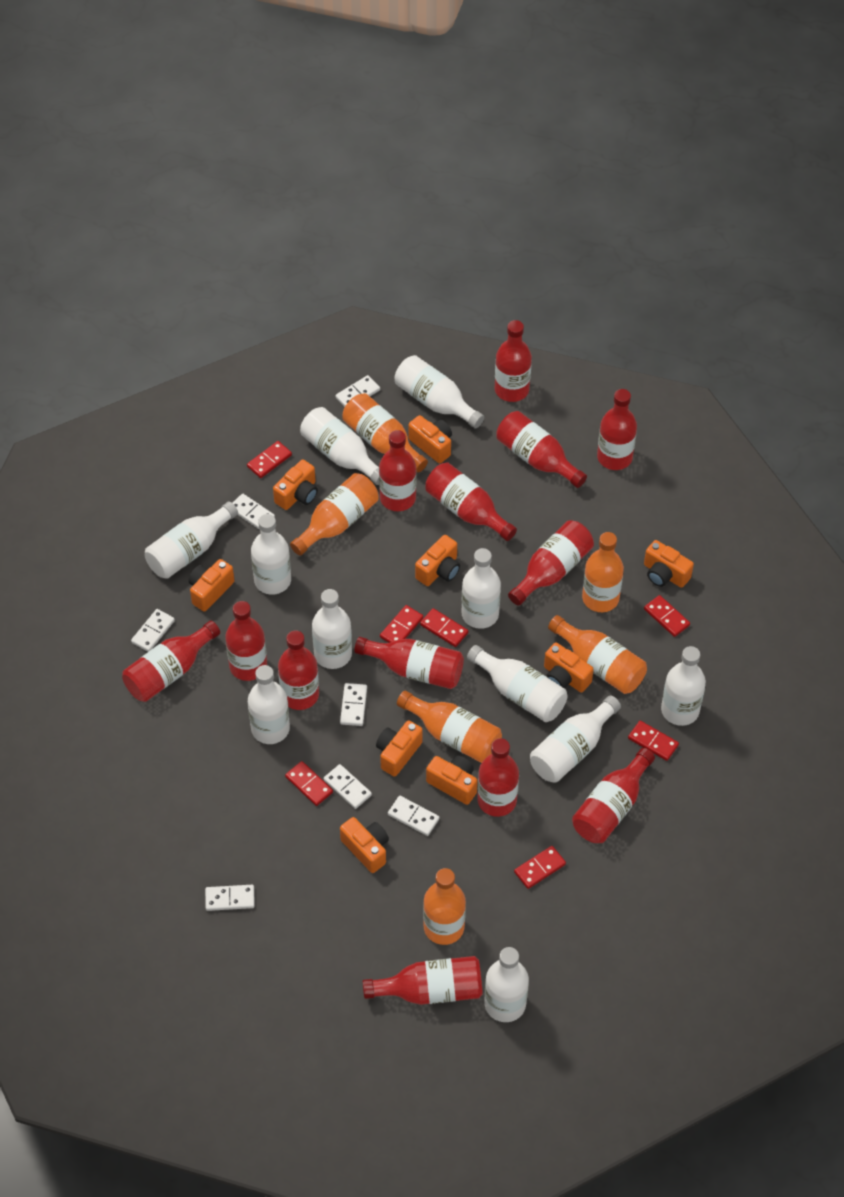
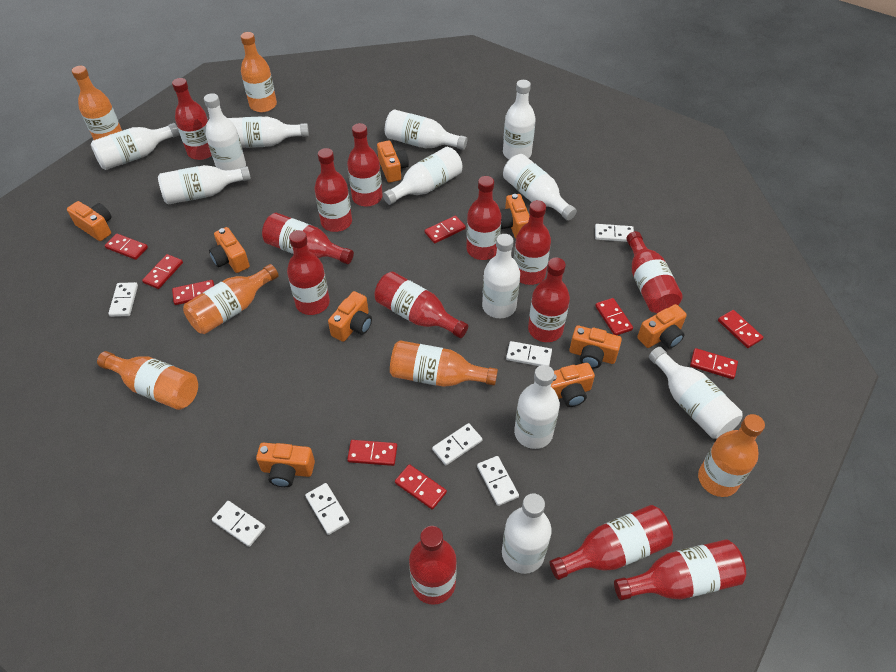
red domino: [247,441,292,478] [285,761,333,806] [380,605,423,643] [420,608,468,647] [514,846,566,889] [628,721,679,761] [644,595,690,637] = 7 -> [105,233,148,260] [142,254,183,289] [172,280,214,305] [347,440,397,466] [395,464,447,510] [425,216,466,243] [595,298,633,335] [690,348,738,379] [718,310,763,348] = 9
white bottle: [145,501,238,579] [248,665,290,744] [251,514,291,595] [300,407,379,485] [312,589,352,669] [395,355,484,429] [462,548,501,629] [467,645,567,722] [484,947,529,1022] [530,696,621,782] [661,646,706,726] = 11 -> [91,123,180,170] [158,165,251,205] [204,93,246,170] [228,116,309,148] [383,147,463,205] [385,109,467,150] [482,234,520,318] [502,493,552,574] [503,80,536,159] [503,154,577,221] [514,365,560,449] [649,347,742,439] = 12

